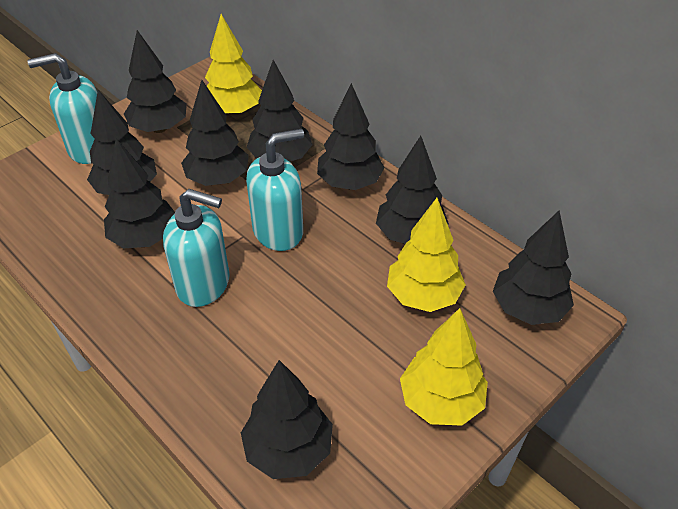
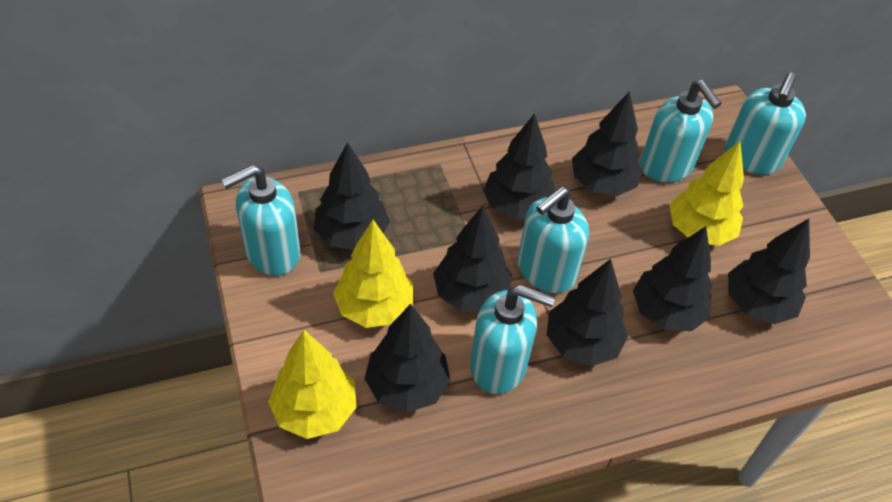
black tree: [87,90,157,195] [104,139,175,248] [124,30,187,133] [181,80,249,186] [241,360,333,479] [247,60,313,162] [317,83,385,190] [376,136,449,244] [493,211,574,325] = 9 -> [314,142,390,250] [364,304,451,412] [433,206,512,312] [483,114,555,220] [547,259,628,366] [572,91,642,196] [633,226,713,331] [728,219,810,324] = 8
turquoise soap dispenser: [27,53,97,164] [163,189,230,307] [246,129,304,251] = 3 -> [221,165,300,276] [470,285,555,394] [518,187,589,293] [640,80,722,183] [725,72,806,175] = 5

